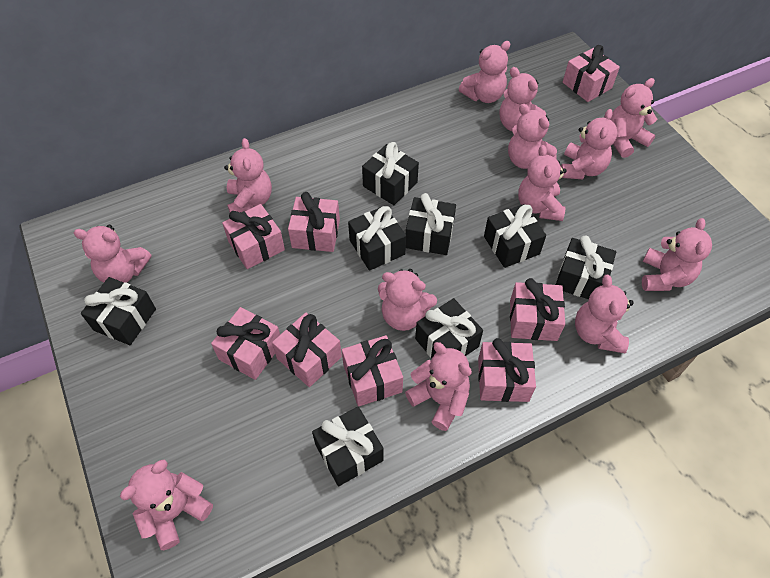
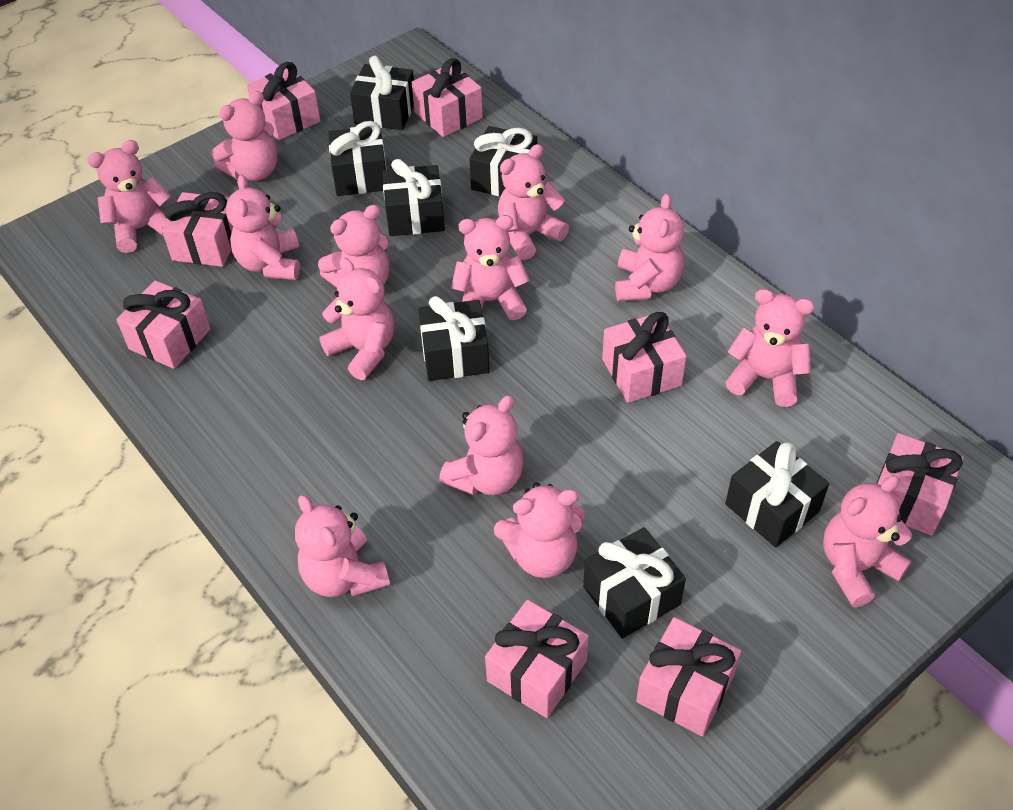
black gift: [81,277,156,345] [312,407,384,486] [348,206,406,271] [362,142,419,205] [406,193,456,255] [415,298,483,358] [484,204,546,268] [556,236,616,299] = 8 -> [328,121,387,196] [350,56,414,130] [382,159,445,236] [418,296,490,381] [469,126,537,196] [583,527,686,639] [725,441,829,548] = 7

